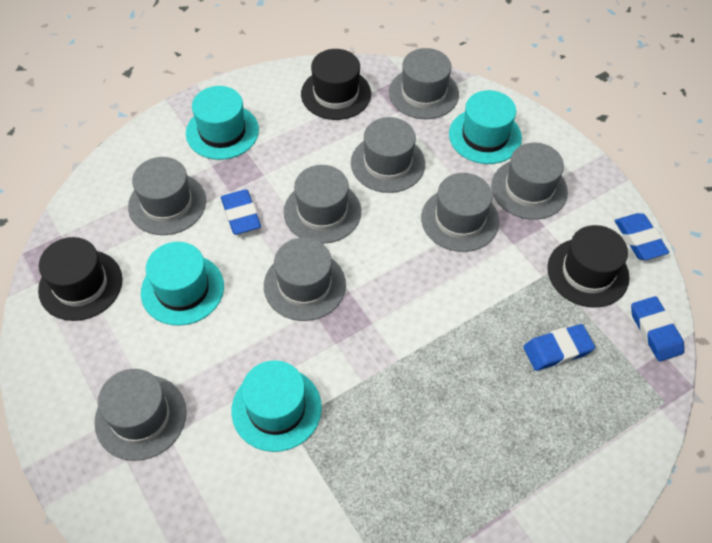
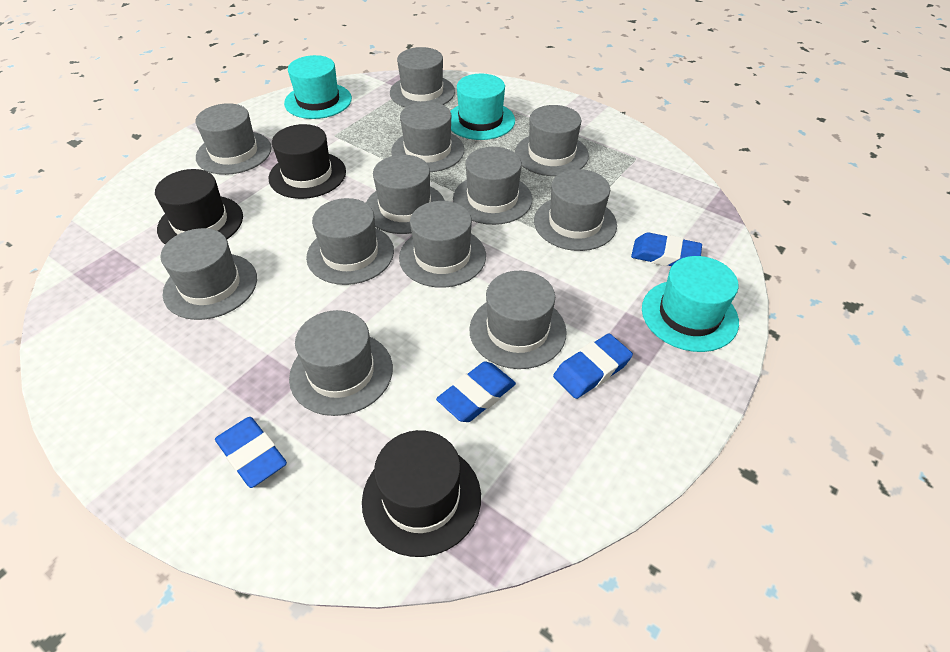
grey hat: [94,369,187,461] [128,157,206,235] [264,238,346,321] [284,165,361,244] [351,117,425,193] [389,48,459,119] [421,173,499,252] [491,143,568,220] = 8 -> [160,228,257,320] [195,103,271,175] [289,310,393,416] [306,198,394,285] [366,155,445,234] [390,47,455,108] [391,102,465,172] [399,201,486,288] [453,147,532,225] [469,271,567,369] [515,105,589,176] [534,169,617,251] = 12
turquoise hat: [141,242,224,326] [186,86,259,160] [231,360,322,452] [449,90,522,164] = 4 -> [284,55,352,119] [450,74,515,140] [642,256,739,352] = 3

